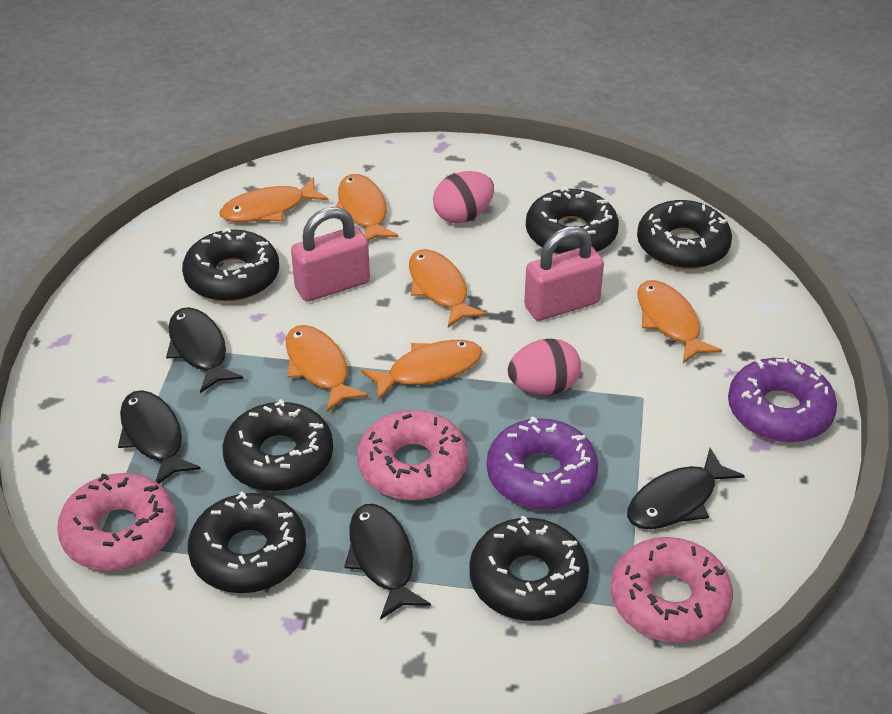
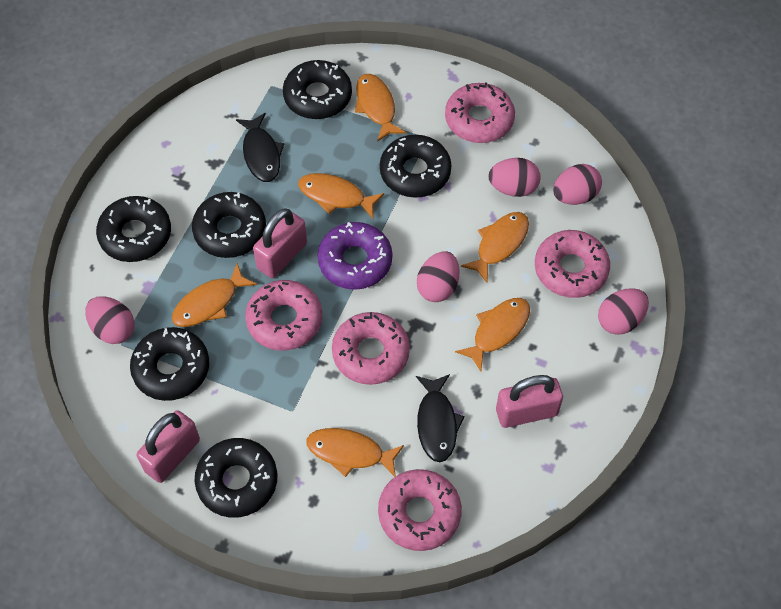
black fish: [118,390,201,484] [166,307,243,393] [344,504,431,620] [627,448,745,529] = 4 -> [236,113,284,182] [416,374,465,462] = 2
pink donut: [57,473,176,571] [358,410,468,500] [610,537,733,643] = 3 -> [245,280,322,351] [332,312,410,385] [378,469,462,551] [445,82,515,143] [535,230,610,298] = 5
pink egg: [433,171,494,223] [508,339,581,395] = 2 -> [85,296,135,344] [417,251,459,302] [489,158,541,197] [553,164,602,205] [598,288,649,335] = 5
pink padlock: [291,207,370,302] [524,226,604,321] = 2 -> [136,410,200,483] [253,208,307,278] [496,375,563,428] = 3
purple donut: [487,416,598,510] [728,356,837,443] = 2 -> [318,222,392,290] = 1

